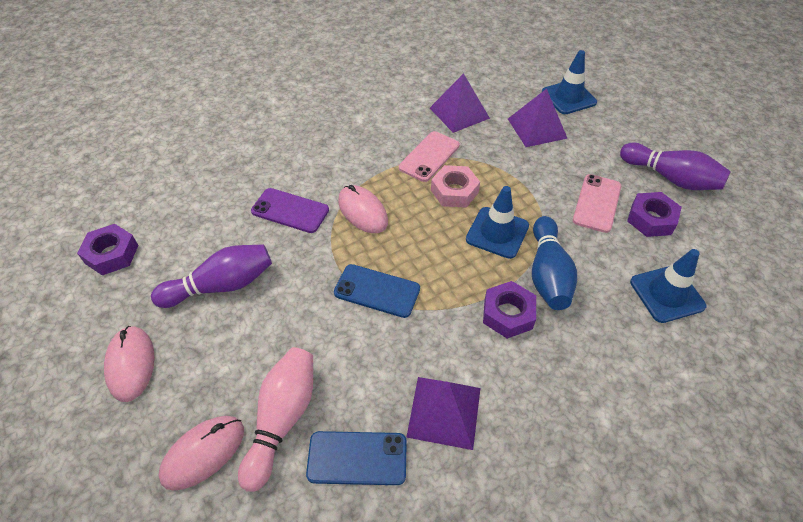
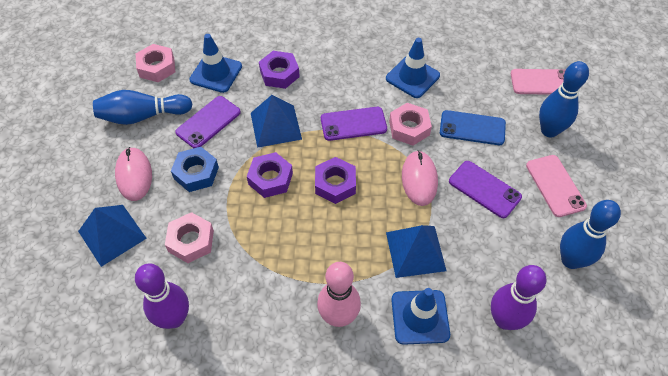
blue bowling pin: [532,216,577,310] = 1 -> [93,90,192,125] [539,61,589,137] [560,200,621,269] = 3
blue nut: none = 0 -> [171,147,219,192] = 1
blue phone: [306,431,407,485] [334,264,420,318] = 2 -> [440,110,506,145] = 1
blue pyramid: none = 0 -> [78,205,147,267] [251,95,302,148] [386,225,446,278] = 3
pink mouse: [104,326,155,402] [158,416,244,491] [338,185,388,233] = 3 -> [115,147,152,201] [402,150,438,206] = 2
pink nut: [431,165,480,208] = 1 -> [136,44,175,82] [165,212,214,263] [389,103,432,146] = 3
purple phone: [251,188,329,233] = 1 -> [175,96,241,148] [321,107,387,141] [449,161,522,218] = 3
purple pyramid: [406,377,480,450] [430,73,490,133] [508,89,567,147] = 3 -> none = 0

